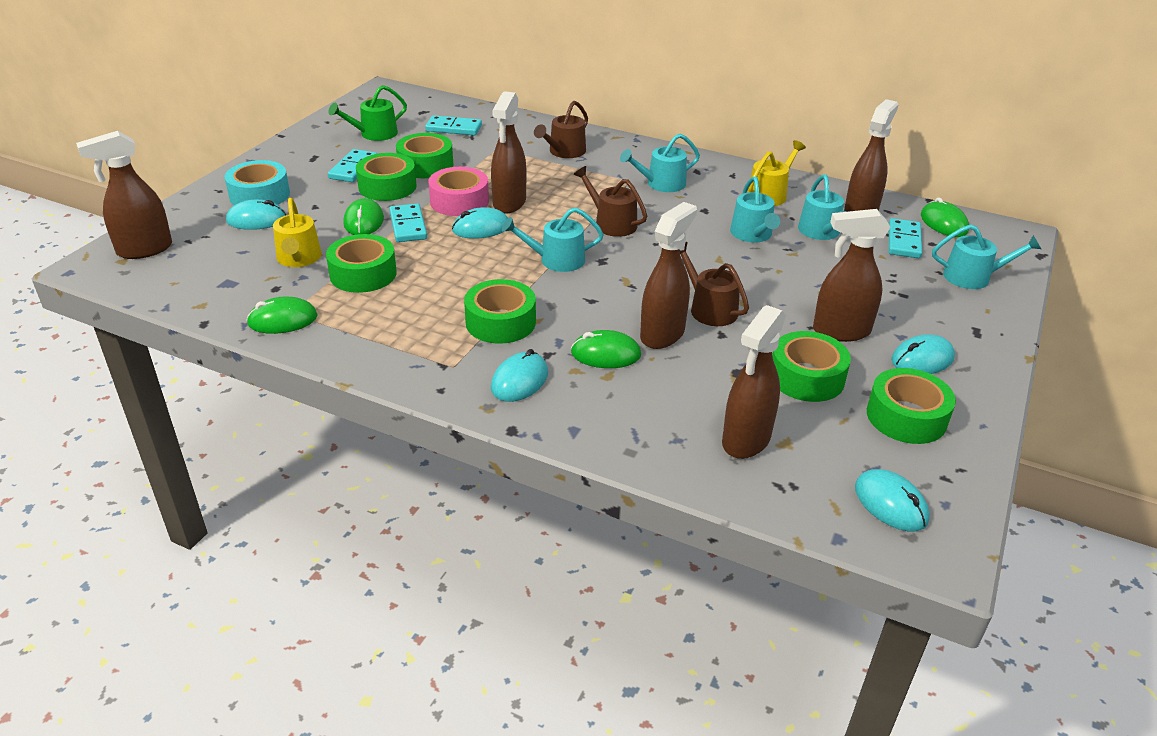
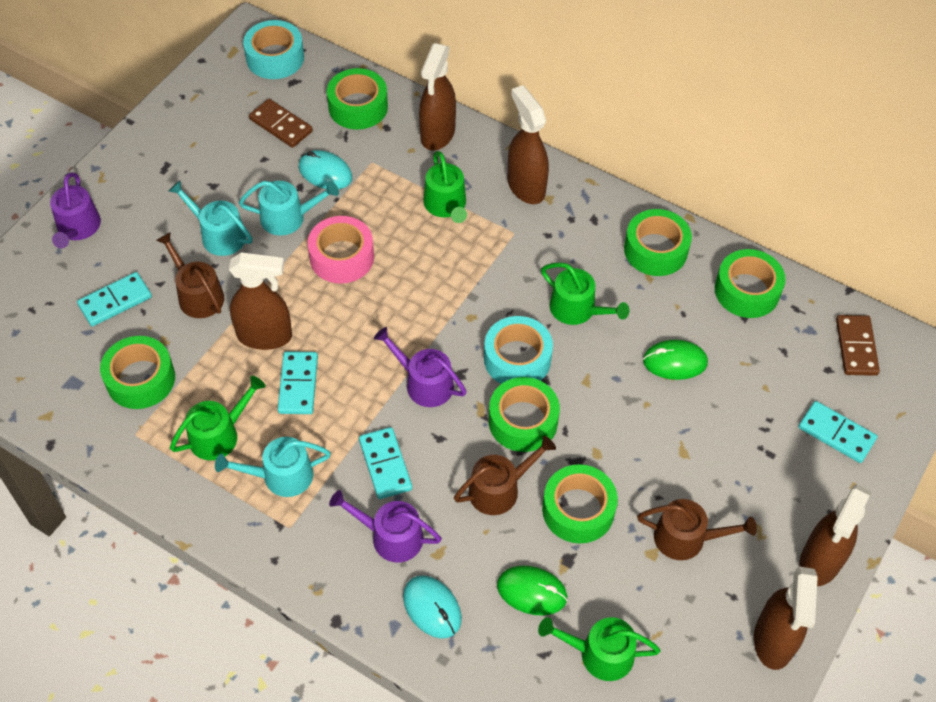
brown domino: none = 0 -> [249,99,313,148] [836,315,880,376] = 2
brown spray bottle: [76,131,172,259] [491,91,526,214] [640,202,697,349] [722,305,786,459] [813,209,890,342] [844,99,898,212] = 6 -> [229,252,292,350] [419,43,456,151] [508,85,549,204] [754,566,818,670] [799,484,871,586] = 5
green mouse: [246,297,318,334] [343,198,384,235] [571,330,641,368] [921,197,969,237] = 4 -> [497,565,568,616] [643,340,708,380] = 2
green watering can: [328,85,407,141] = 1 -> [170,376,266,460] [423,151,467,223] [538,617,661,681] [541,263,629,325] = 4
purple watering can: none = 0 -> [50,172,101,248] [329,490,442,562] [374,327,467,407] = 3
turquoise mouse: [226,199,286,230] [452,207,508,239] [491,349,548,402] [855,469,930,531] [891,334,955,374] = 5 -> [299,150,352,189] [403,575,462,639] = 2
turquoise tape: [225,160,290,205] = 1 -> [243,20,304,79] [484,316,553,384] = 2
turquoise watering can: [502,207,604,272] [620,134,700,192] [730,176,780,242] [798,174,847,240] [932,224,1041,289] = 5 -> [169,181,252,256] [215,437,331,497] [239,181,339,236] = 3
yellow watering can: [273,198,322,267] [747,140,806,206] = 2 -> none = 0

